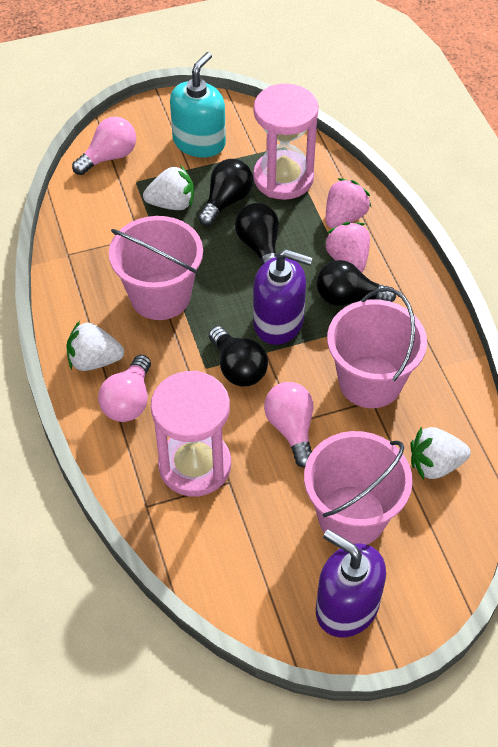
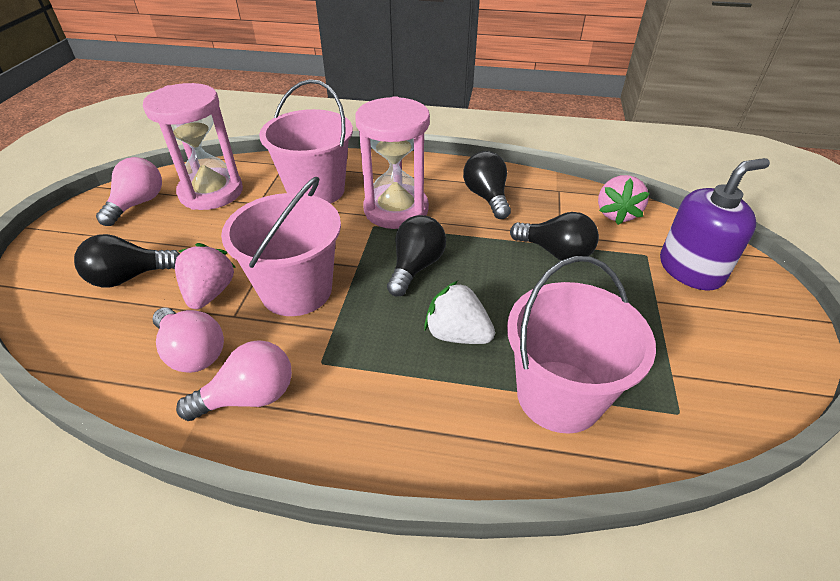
purple soap dispenser: [253,249,313,345] [316,529,386,637] = 2 -> [660,158,770,291] = 1
turquoise soap dispenser: [170,52,226,157] = 1 -> none = 0
white strawberry: [66,321,124,371] [143,165,194,210] [410,427,471,480] = 3 -> [424,281,495,344] = 1

